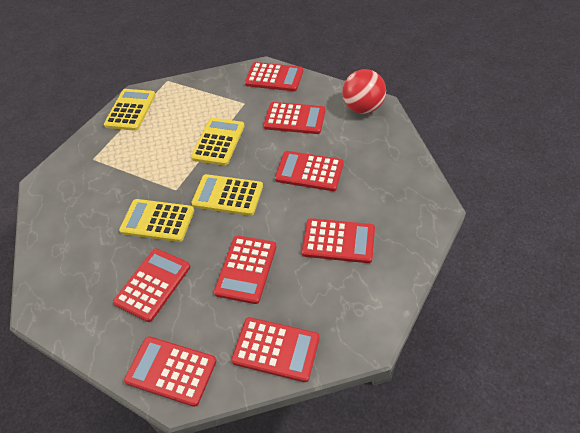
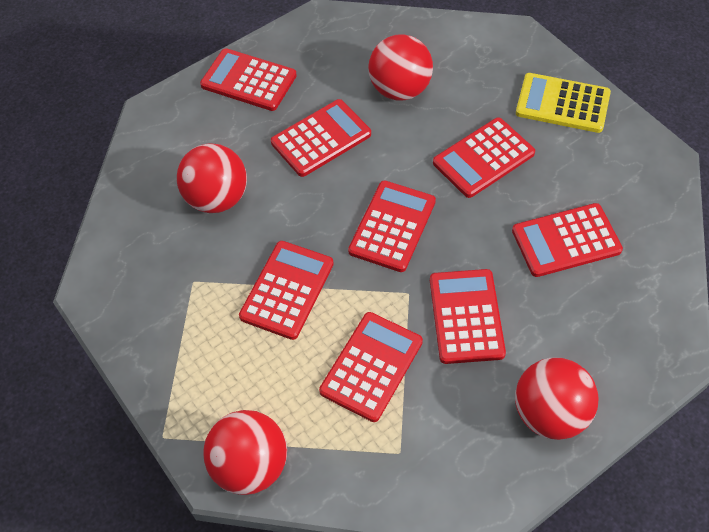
red ball: [342,69,386,114] = 1 -> [177,143,247,213] [203,410,287,495] [368,34,433,100] [515,358,598,440] = 4
yellow calculator: [104,89,156,131] [119,199,194,242] [191,118,245,166] [191,174,263,216] = 4 -> [516,73,611,133] = 1

